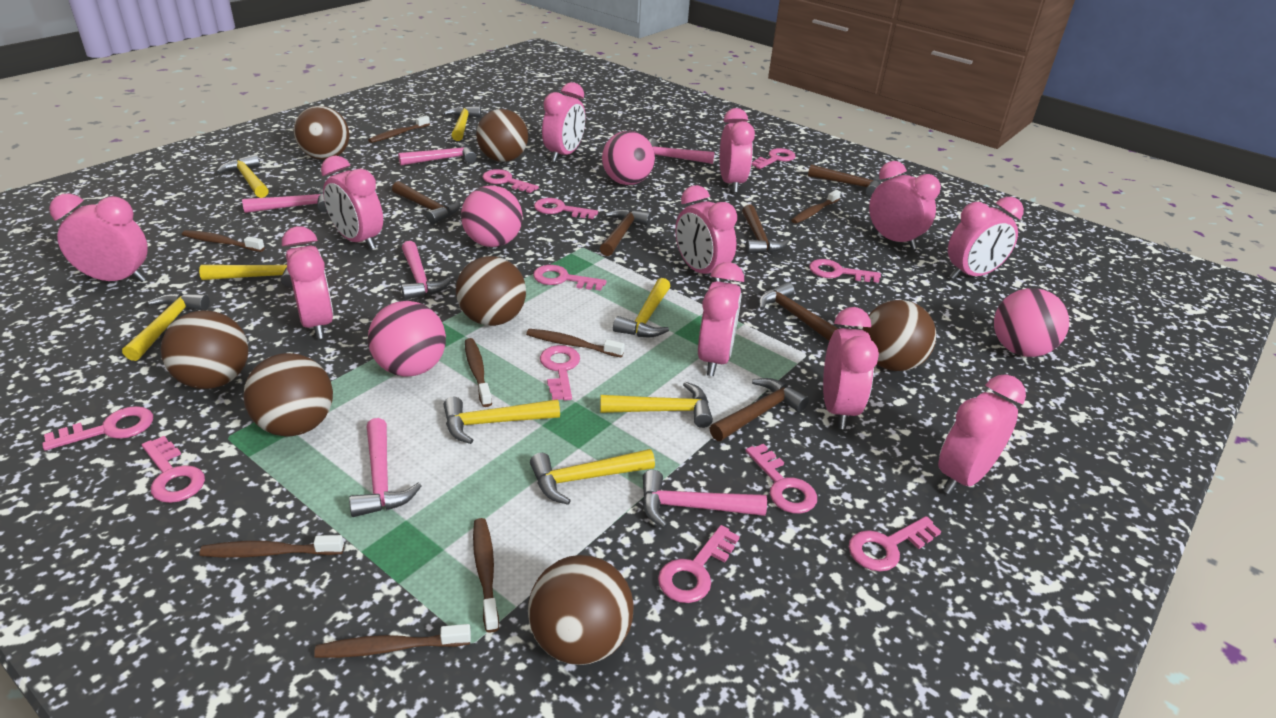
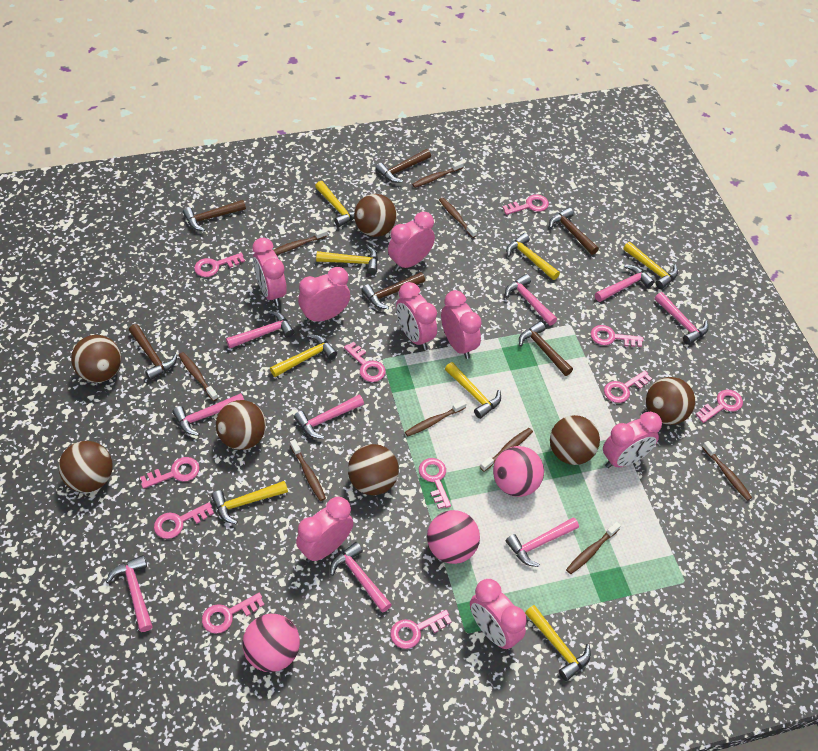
brown toothbrush: [182,230,265,252] [199,535,344,558] [314,624,471,658] [368,116,430,143] [465,338,492,407] [473,518,499,633] [526,329,625,357] [791,190,841,224] = 8 -> [179,352,218,401] [273,228,328,255] [290,439,326,501] [405,400,467,436] [412,161,464,188] [439,198,477,238] [480,428,533,472] [566,522,621,574] [702,441,752,501] = 9
pink ball: [368,301,446,377] [461,185,522,247] [602,131,655,185] [994,288,1069,357] = 4 -> [242,614,300,672] [427,510,480,564] [493,446,544,497] = 3
pink clock: [49,193,148,282] [282,226,334,339] [321,156,383,250] [542,82,585,162] [675,185,737,282] [698,262,744,376] [720,108,755,193] [823,307,879,429] [869,161,941,250] [938,374,1026,494] [948,197,1024,279] = 11 -> [252,238,287,306] [296,497,353,562] [298,267,350,323] [388,212,435,271] [396,282,437,350] [441,290,482,359] [470,579,527,650] [603,411,662,468] = 8
pink hammer: [242,187,327,213] [349,418,421,517] [398,142,477,166] [401,241,452,300] [642,470,767,529] [649,139,714,164] = 6 -> [106,555,153,632] [172,393,244,436] [226,311,294,348] [294,395,364,439] [330,542,392,613] [505,274,557,326] [506,517,579,567] [595,265,655,302] [655,292,709,345] = 9

